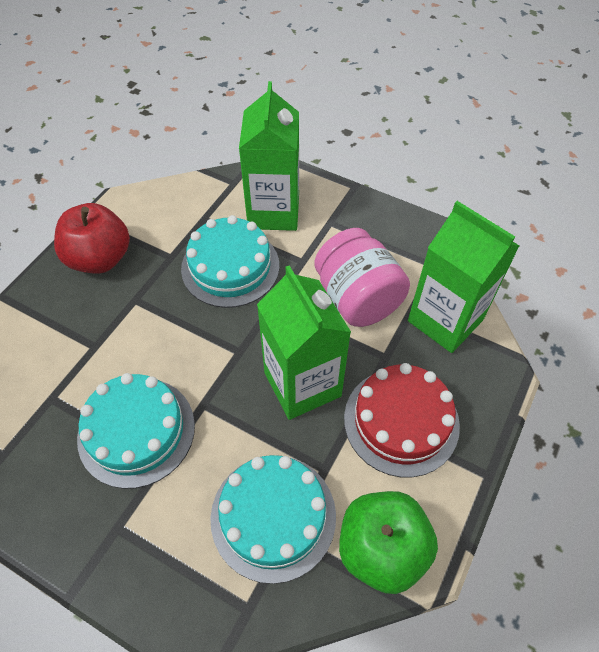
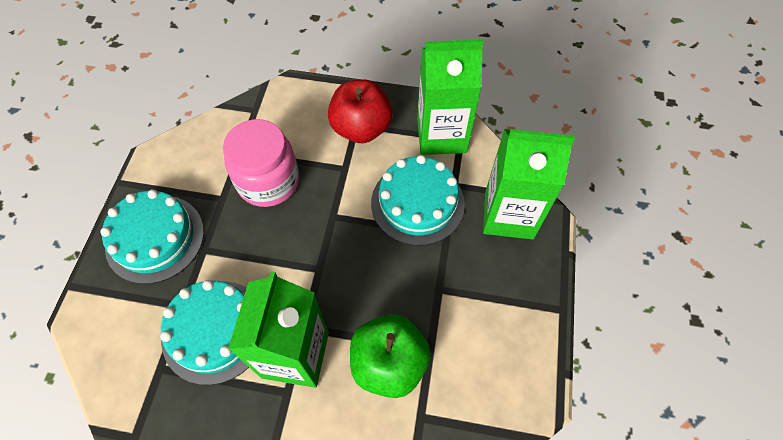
red cake: [344,363,460,477] = 1 -> none = 0

